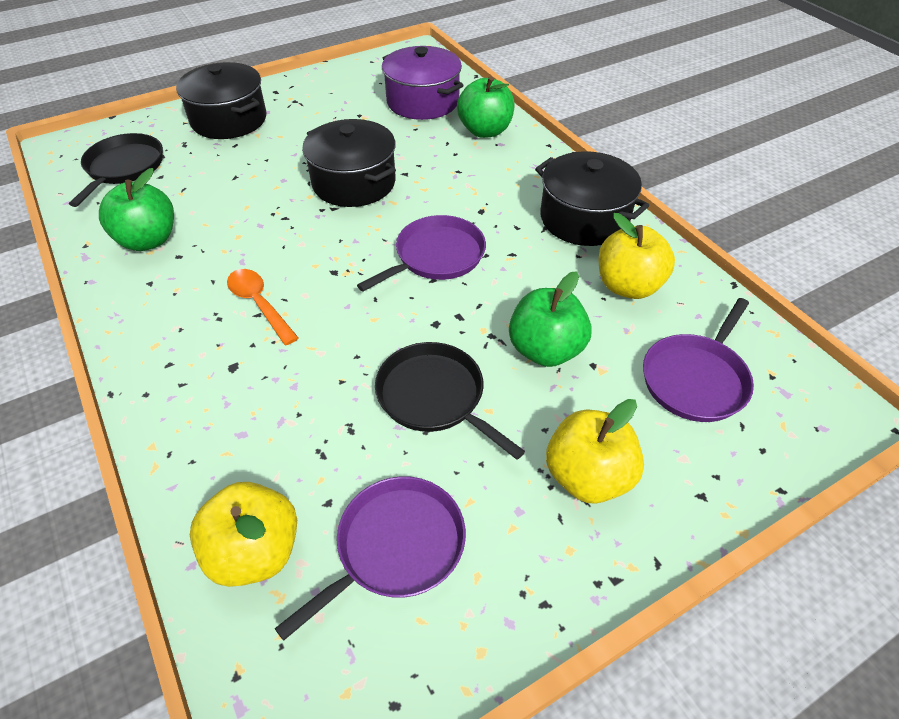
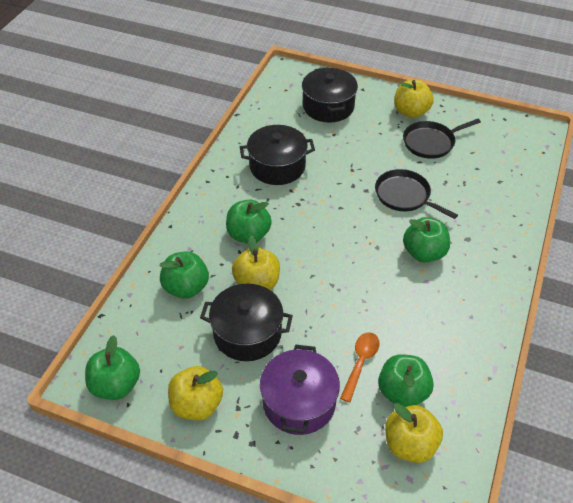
green apple: [99,168,174,251] [457,76,515,138] [509,271,592,367] = 3 -> [85,335,140,400] [159,252,209,299] [226,199,272,244] [378,354,434,407] [403,217,450,262] = 5
purple pan: [274,476,466,641] [357,215,486,291] [643,298,754,422] = 3 -> none = 0
yellow apple: [190,482,297,587] [546,399,644,504] [598,213,675,299] = 3 -> [168,366,223,420] [232,236,280,290] [385,403,443,463] [394,80,434,118] = 4

